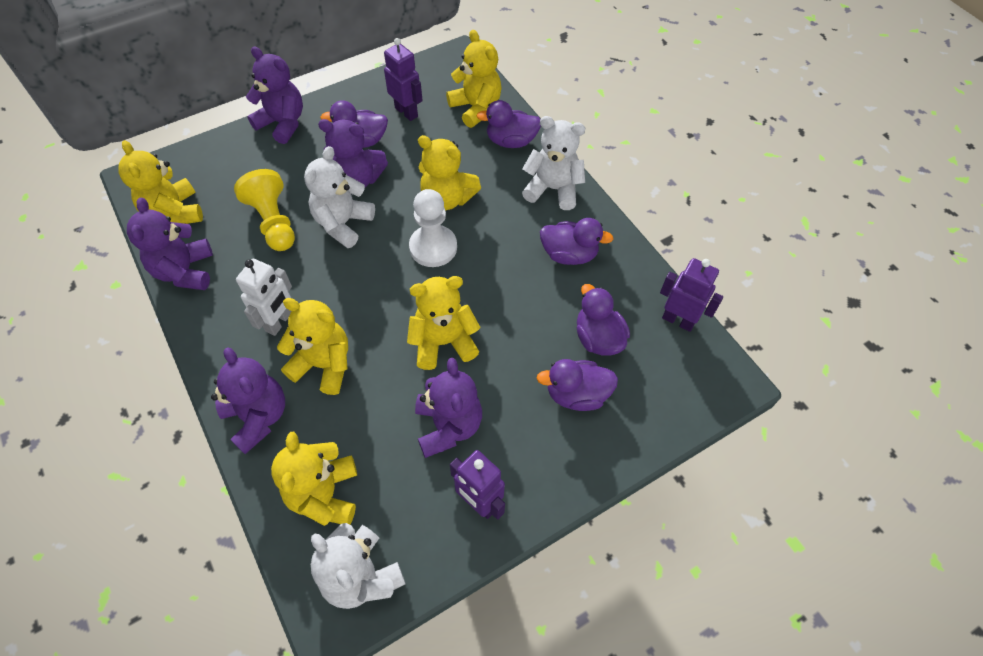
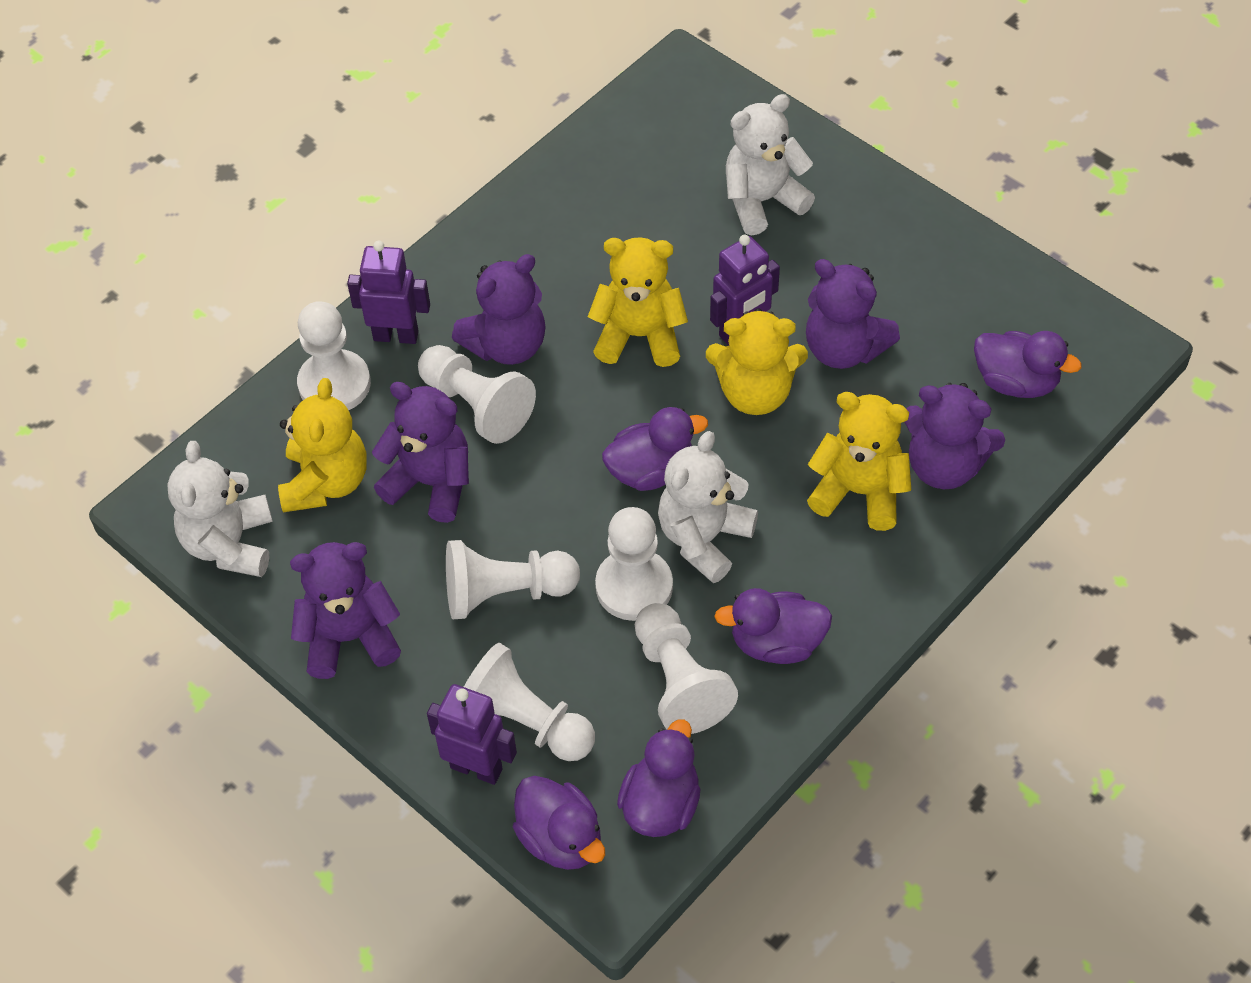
white pawn: [409,189,457,267] = 1 -> [297,301,371,410] [418,345,536,444] [446,540,580,619] [464,643,595,761] [595,507,673,621] [635,603,738,734] = 6
white robot: [236,259,292,336] = 1 -> none = 0
yellow pawn: [234,169,295,251] = 1 -> none = 0
yellow teddy bear: [118,140,203,224] [271,432,357,526] [277,298,348,395] [407,276,481,370] [418,135,481,210] [446,30,502,128] = 6 -> [278,378,367,512] [588,237,688,367] [706,308,808,415] [807,392,911,531] = 4

